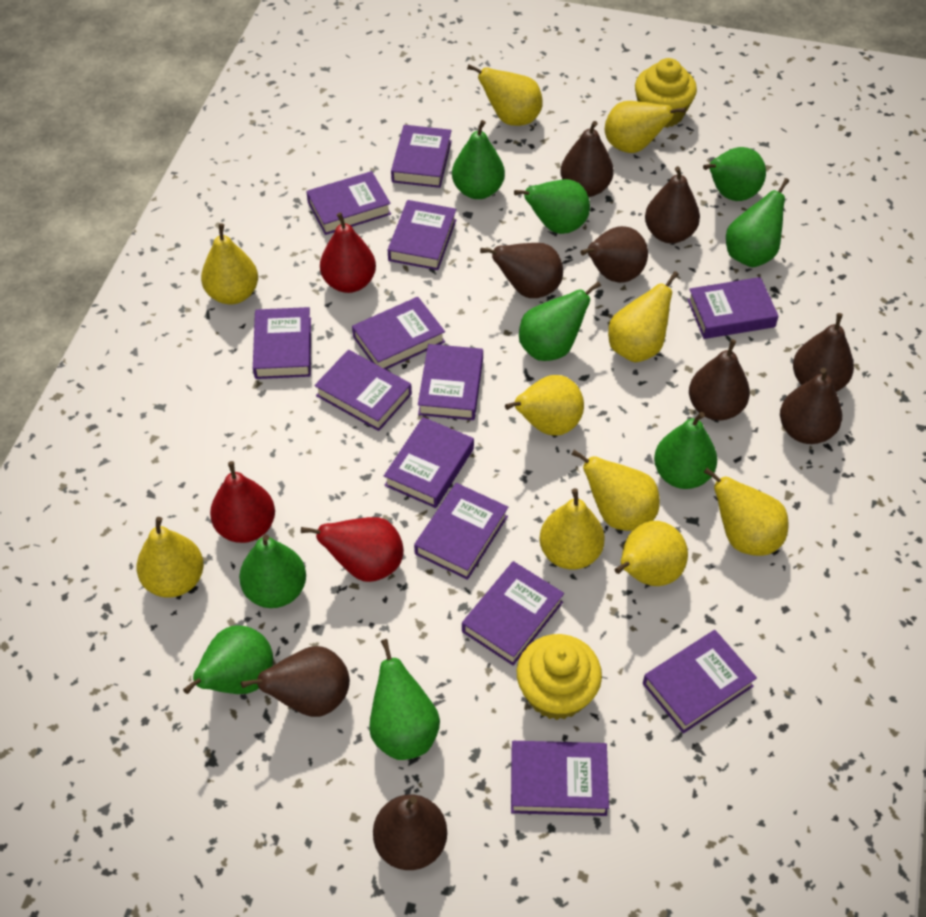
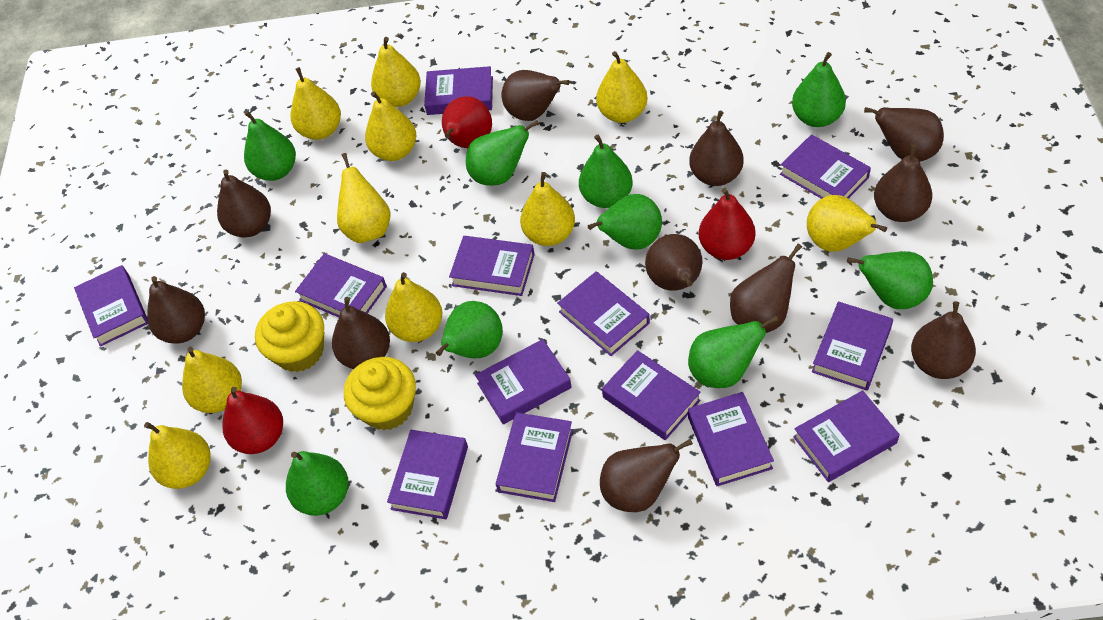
brown pear: [241,646,350,717] [373,795,447,870] [480,243,563,298] [560,121,614,197] [580,226,648,283] [645,166,700,244] [689,339,750,420] [780,368,842,444] [793,313,854,392] = 9 -> [147,276,205,343] [217,170,271,237] [332,297,390,369] [502,70,570,121] [600,439,693,512] [645,234,702,291] [689,111,744,186] [730,244,802,333] [864,107,944,162] [874,144,932,222] [911,301,976,379] = 11

